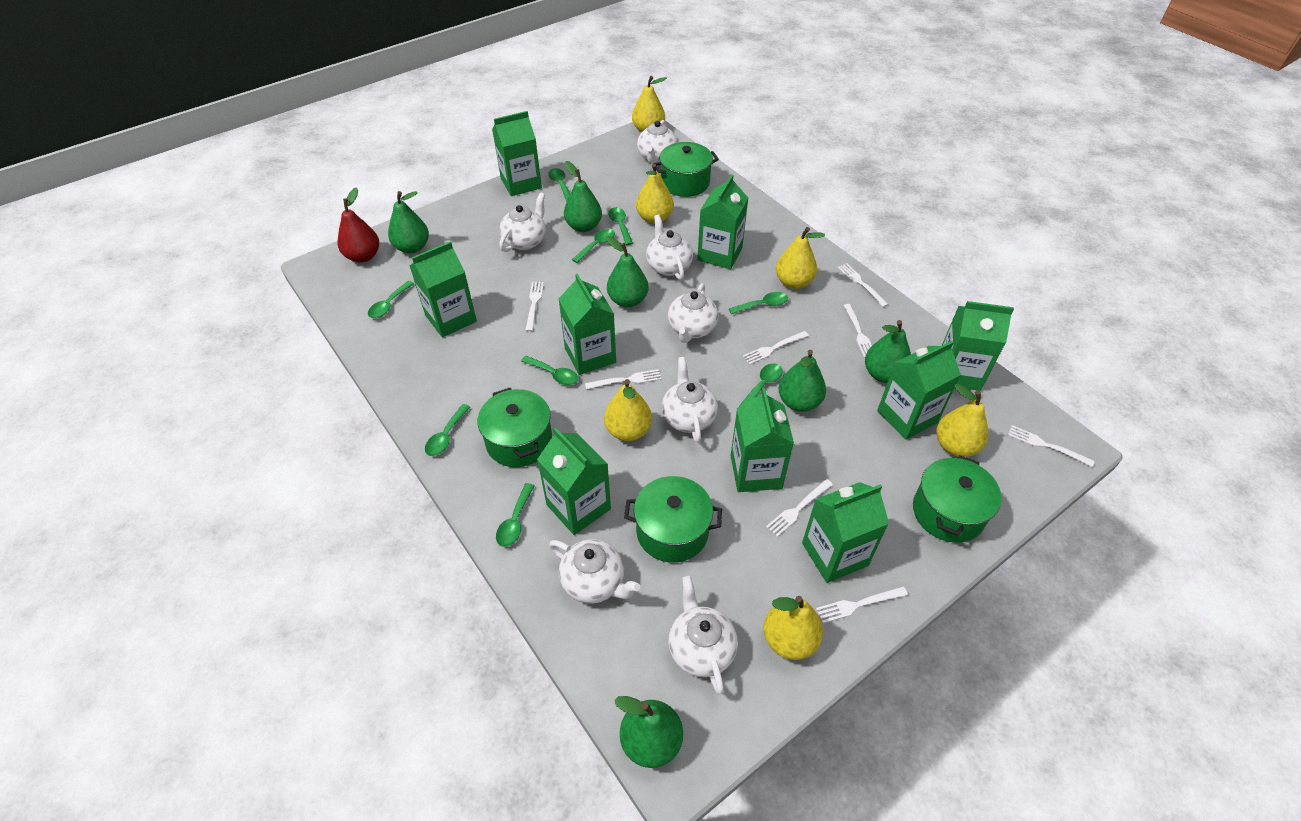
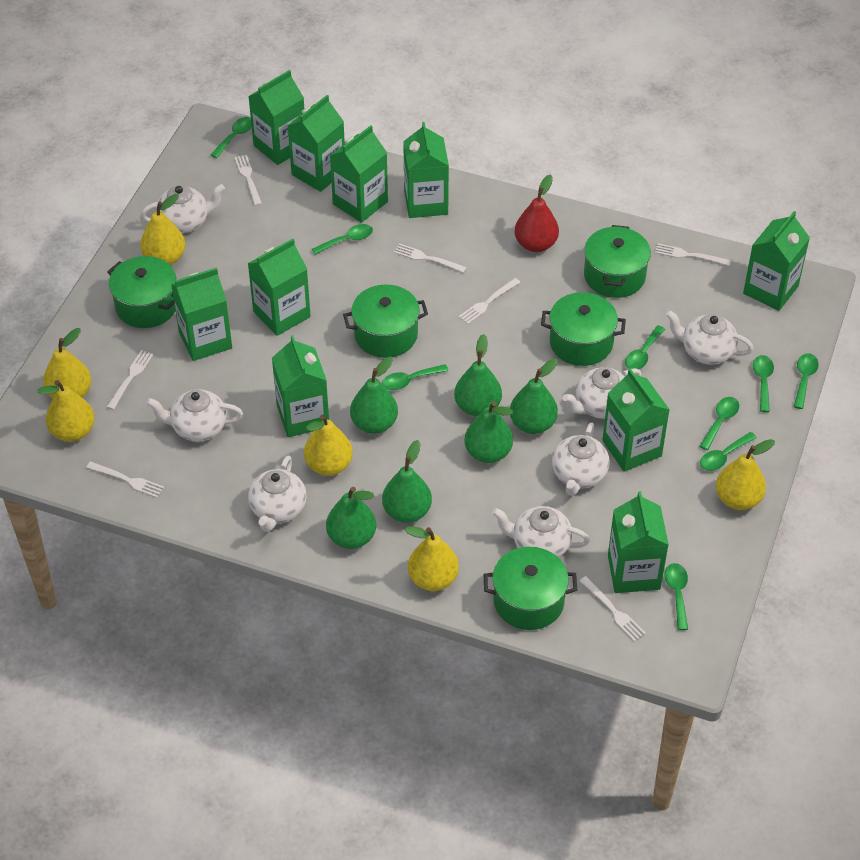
green carton: [410,241,477,338] [492,111,542,196] [537,428,611,535] [559,274,616,375] [697,174,748,269] [731,388,794,492] [802,482,889,583] [877,341,961,440] [942,301,1014,391] = 9 -> [171,268,232,361] [248,70,304,165] [248,239,311,336] [272,335,329,437] [287,95,345,192] [330,125,388,223] [403,122,449,218] [603,368,670,471] [608,491,669,593] [743,211,810,311] = 10
green pot: [478,388,552,467] [624,476,722,563] [653,142,719,197] [913,455,1002,543] = 4 -> [107,256,176,328] [343,284,428,358] [484,547,577,630] [541,292,626,366] [584,225,651,298] = 5
white fork: [525,282,544,331] [585,369,662,389] [742,331,809,365] [766,479,833,537] [816,587,908,624] [837,263,888,307] [844,304,872,358] [1008,425,1094,467] = 8 -> [86,462,164,498] [107,350,154,410] [235,155,262,206] [394,243,467,273] [459,278,520,324] [580,576,646,642] [655,243,731,266] = 7

